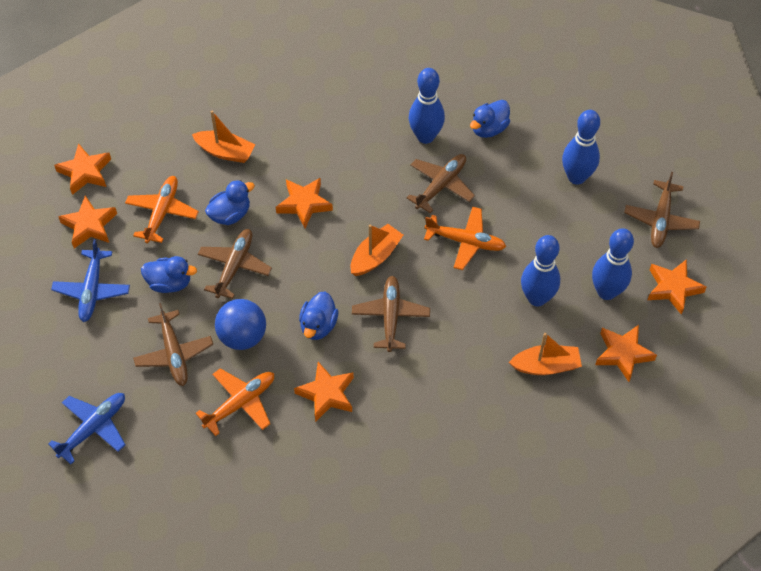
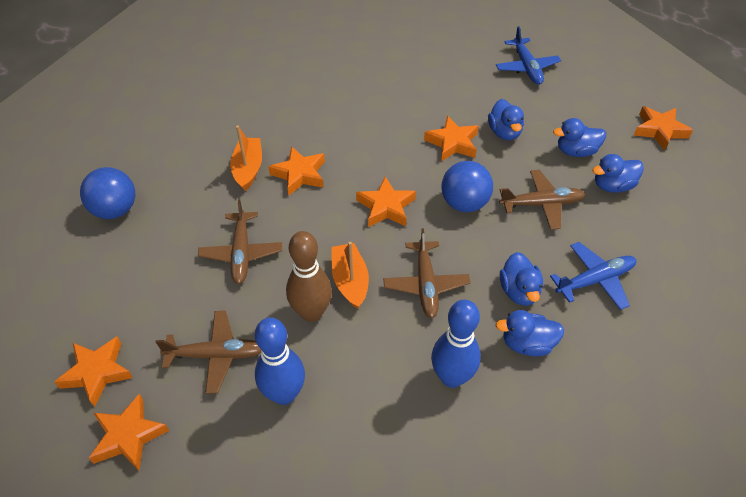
blue ball: [215,299,266,350] = 1 -> [80,167,135,219] [441,161,493,212] = 2
blue bowling pin: [409,68,445,144] [521,235,560,307] [562,110,600,185] [592,228,634,300] = 4 -> [255,317,305,405] [431,300,481,388] = 2
blue duck: [141,256,197,293] [205,180,255,225] [299,292,338,340] [470,100,510,138] = 4 -> [488,99,524,140] [495,310,564,356] [500,252,543,306] [553,118,606,157] [592,154,644,193] = 5
brown bowling pin: none = 0 -> [286,231,332,322] = 1
brown plane: [133,303,213,386] [198,229,272,299] [352,276,430,352] [407,154,475,213] [624,172,700,248] = 5 -> [156,311,261,394] [198,199,282,284] [383,228,471,318] [499,170,585,230] = 4
orange boat: [192,111,255,163] [351,224,403,276] [509,333,582,375] = 3 -> [230,125,262,191] [331,242,369,309] = 2
orange plane: [125,176,199,243] [196,368,274,436] [424,207,506,270] = 3 -> none = 0

